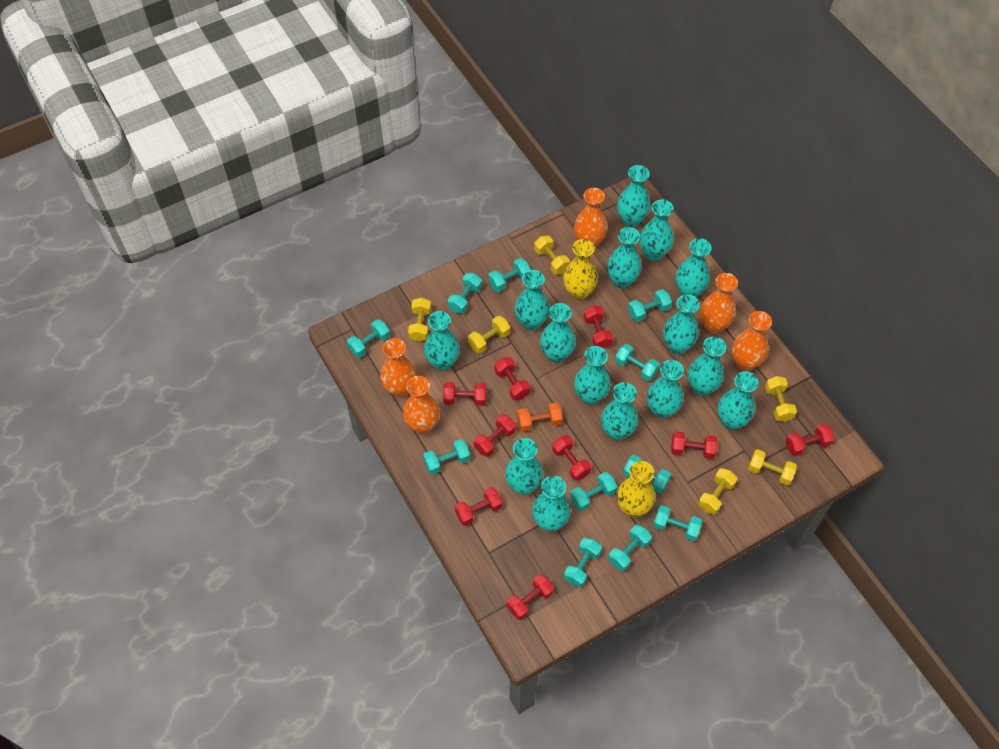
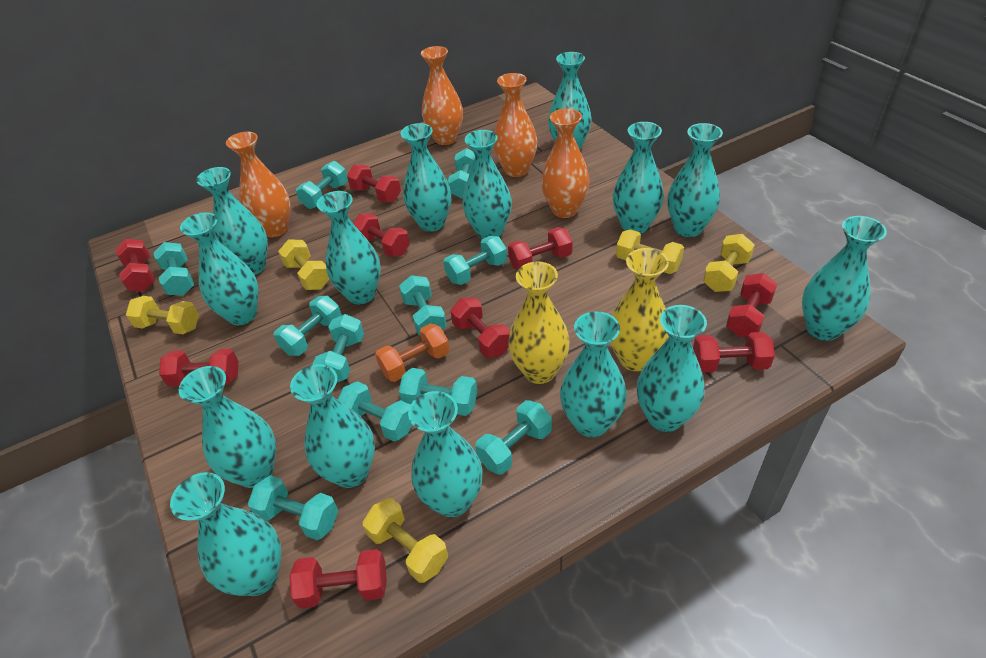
orange vase: [380,338,416,397] [403,376,440,434] [574,188,608,248] [700,273,738,333] [732,311,772,371] = 5 -> [226,132,291,237] [421,46,463,145] [493,73,537,177] [541,108,590,218] = 4
yellow dumbbell: [408,298,431,342] [468,316,510,354] [534,236,570,274] [698,468,737,515] [748,449,797,486] [765,376,797,422] = 6 -> [126,296,199,334] [278,240,329,290] [363,498,448,583] [616,229,684,274] [703,234,755,292] = 5

